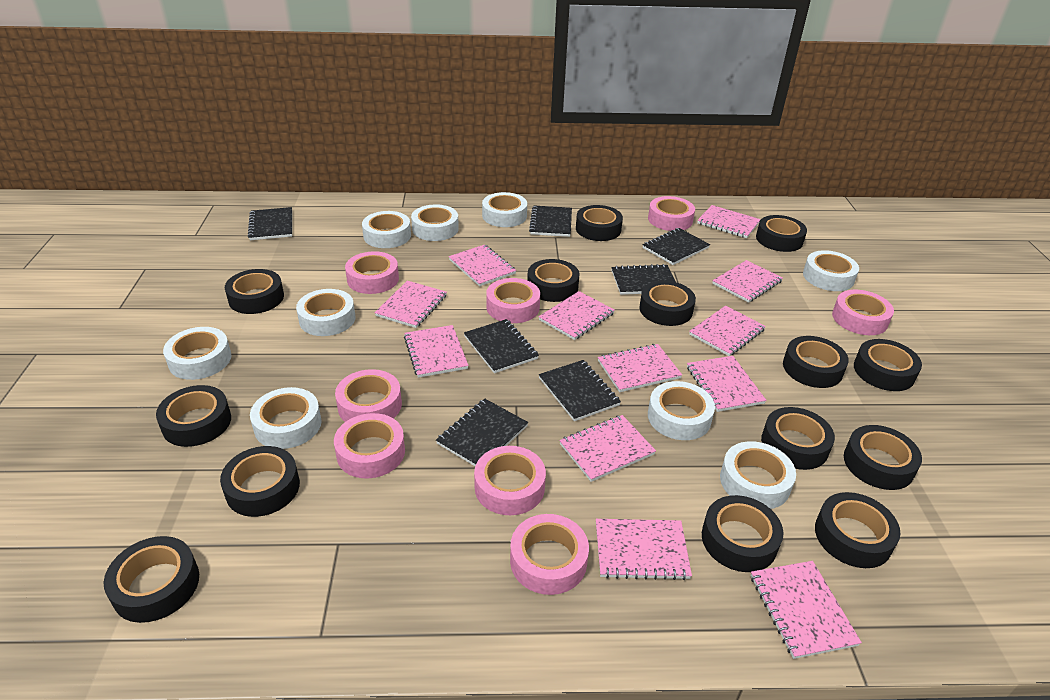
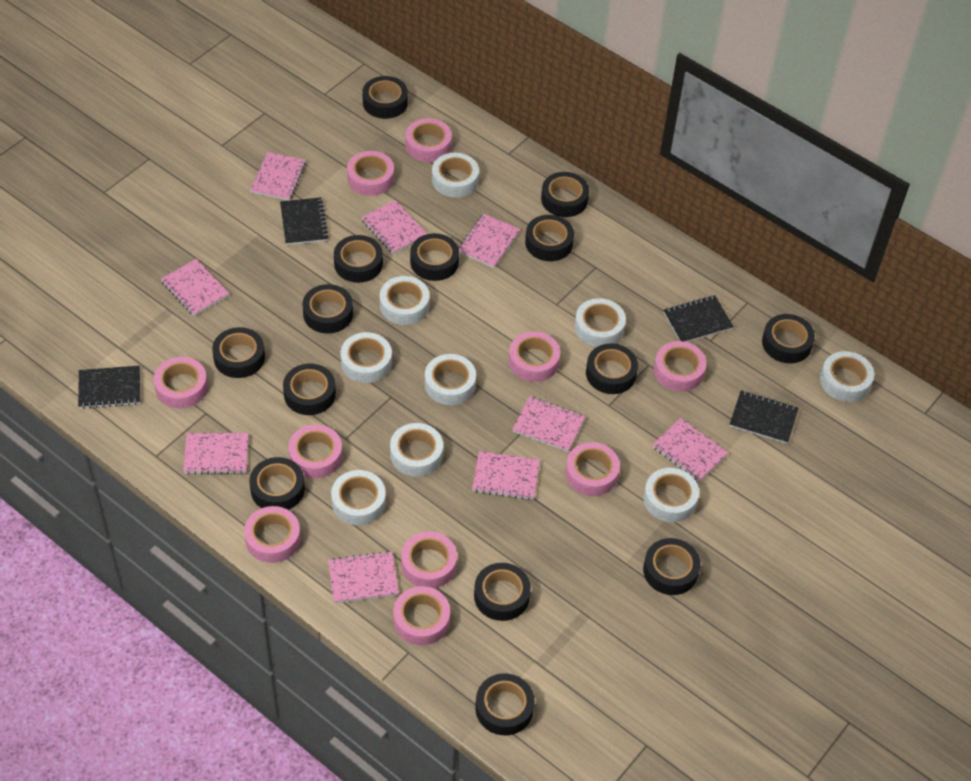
black notebook: [248,207,292,240] [436,399,528,466] [464,319,539,373] [529,206,572,237] [539,360,621,421] [611,264,676,295] [643,228,710,265] = 7 -> [78,366,140,409] [280,197,329,245] [663,295,734,342] [730,390,799,444] = 4
pink notebook: [375,281,447,328] [404,325,469,378] [449,245,516,287] [539,291,615,340] [559,415,656,482] [596,519,692,580] [598,344,682,392] [687,356,767,412] [689,306,766,356] [697,205,761,238] [712,260,783,303] [750,561,862,659] = 12 -> [161,259,229,316] [183,433,248,475] [250,152,306,201] [328,551,399,603] [361,200,427,254] [458,214,520,268] [472,451,540,500] [512,396,585,452] [652,418,728,482] = 9
pink tape: [334,413,405,478] [335,369,402,422] [345,251,399,294] [474,446,546,515] [486,278,540,323] [510,514,589,595] [648,196,695,231] [832,290,894,335] = 8 -> [154,357,208,409] [244,506,301,563] [288,424,342,478] [347,151,394,196] [393,586,450,645] [401,531,457,588] [406,118,452,162] [509,331,560,382] [565,442,620,496] [654,341,706,392] = 10

